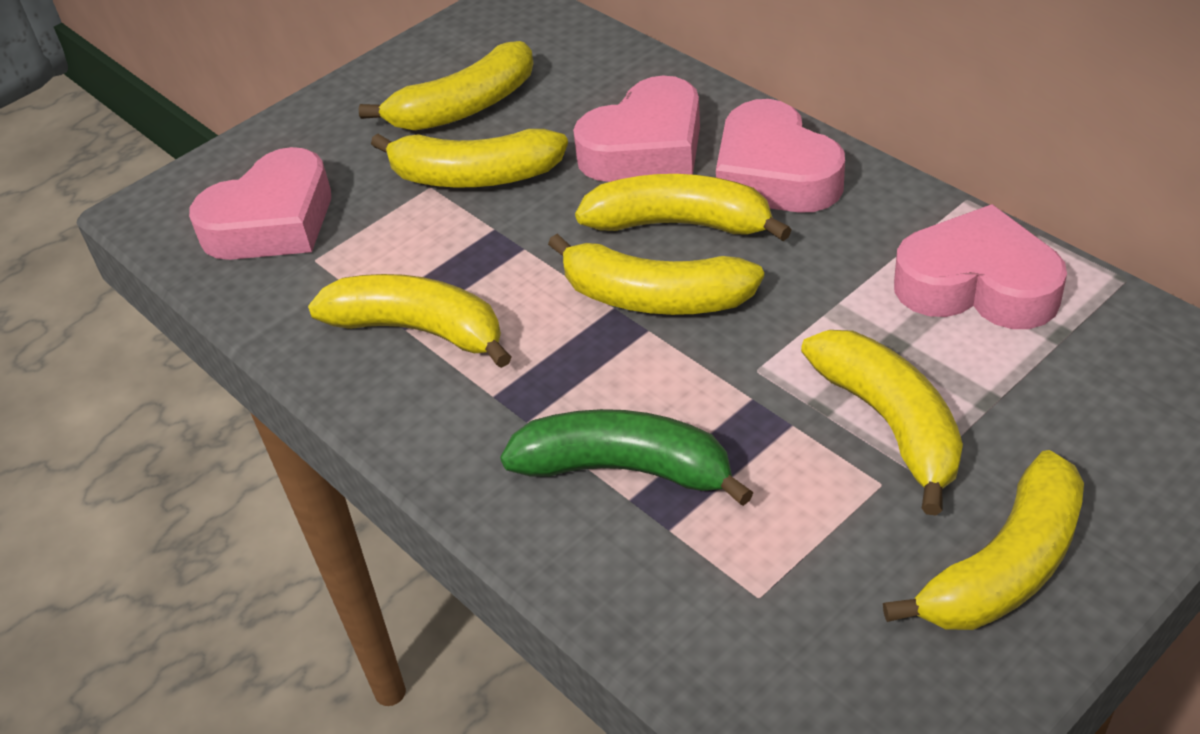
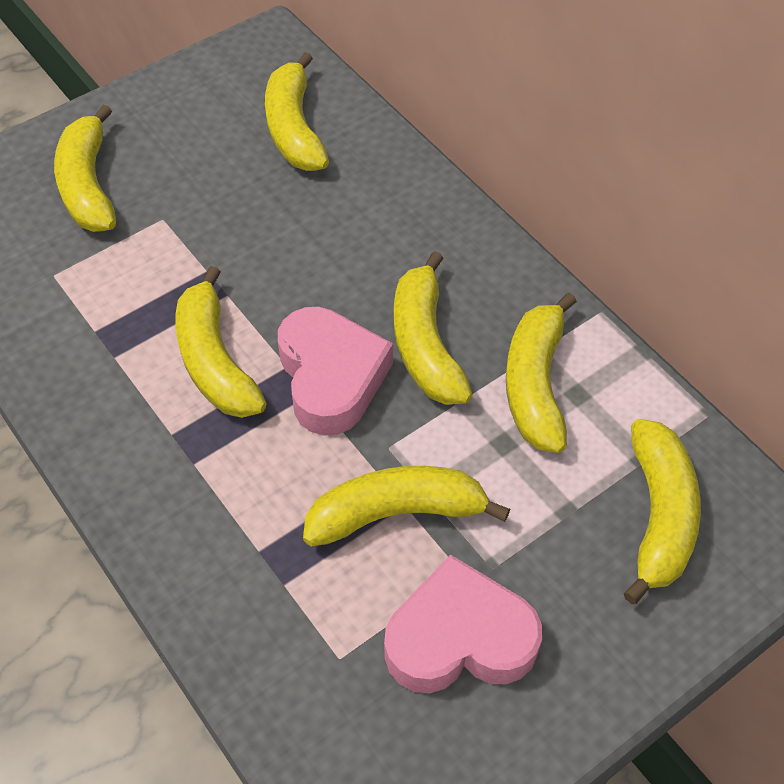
green banana: [500,409,754,506] = 1 -> none = 0
pink heart: [189,147,331,260] [573,75,700,182] [716,99,845,213] [894,204,1067,329] = 4 -> [278,307,393,435] [384,555,542,693] = 2

